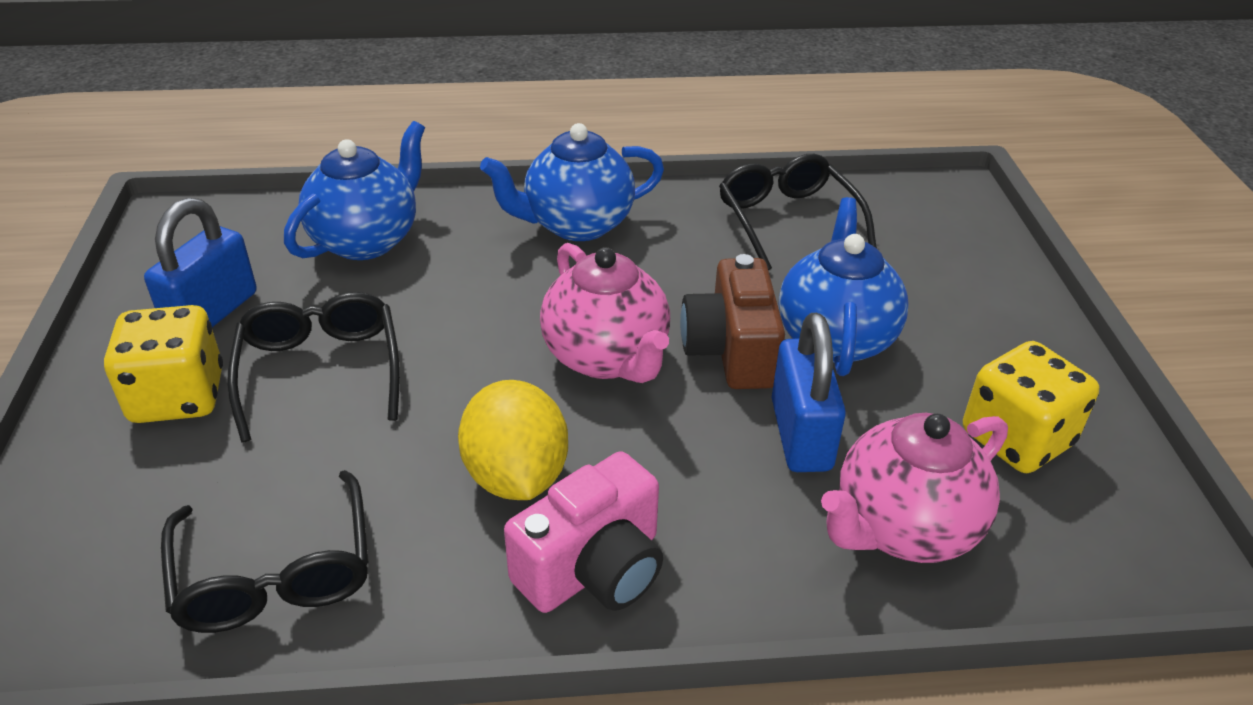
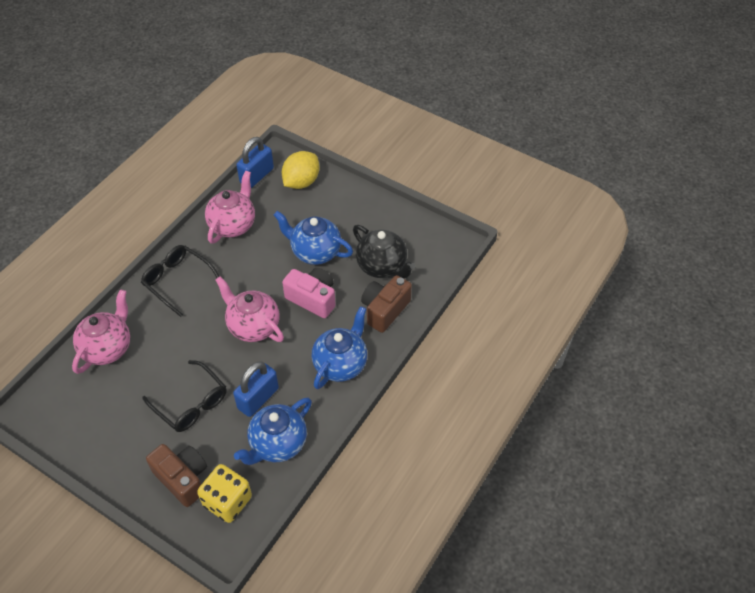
black glasses: [161,470,369,633] [227,292,400,442] [719,154,877,270] = 3 -> [141,245,220,317] [142,360,226,432] = 2
black teapot: none = 0 -> [353,225,415,279] = 1
brown camera: [680,254,785,389] = 1 -> [146,444,207,507] [361,275,412,333] = 2
pink teapot: [540,243,670,383] [821,413,1008,563] = 2 -> [72,289,130,374] [205,170,255,244] [215,276,284,342] = 3
yellow dice: [104,305,223,423] [963,341,1099,473] = 2 -> [197,464,252,523] = 1

